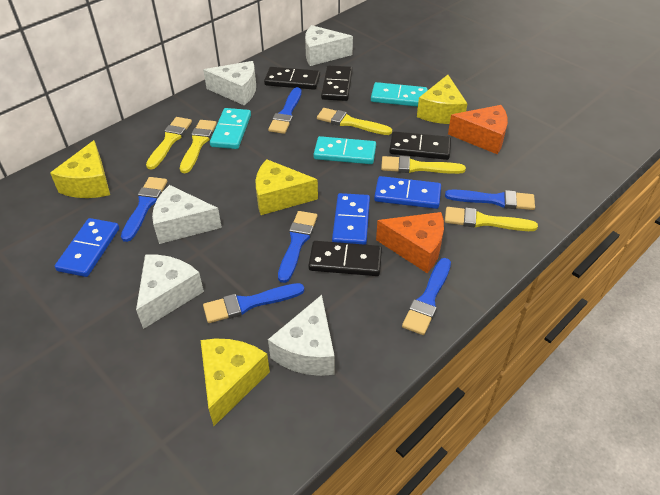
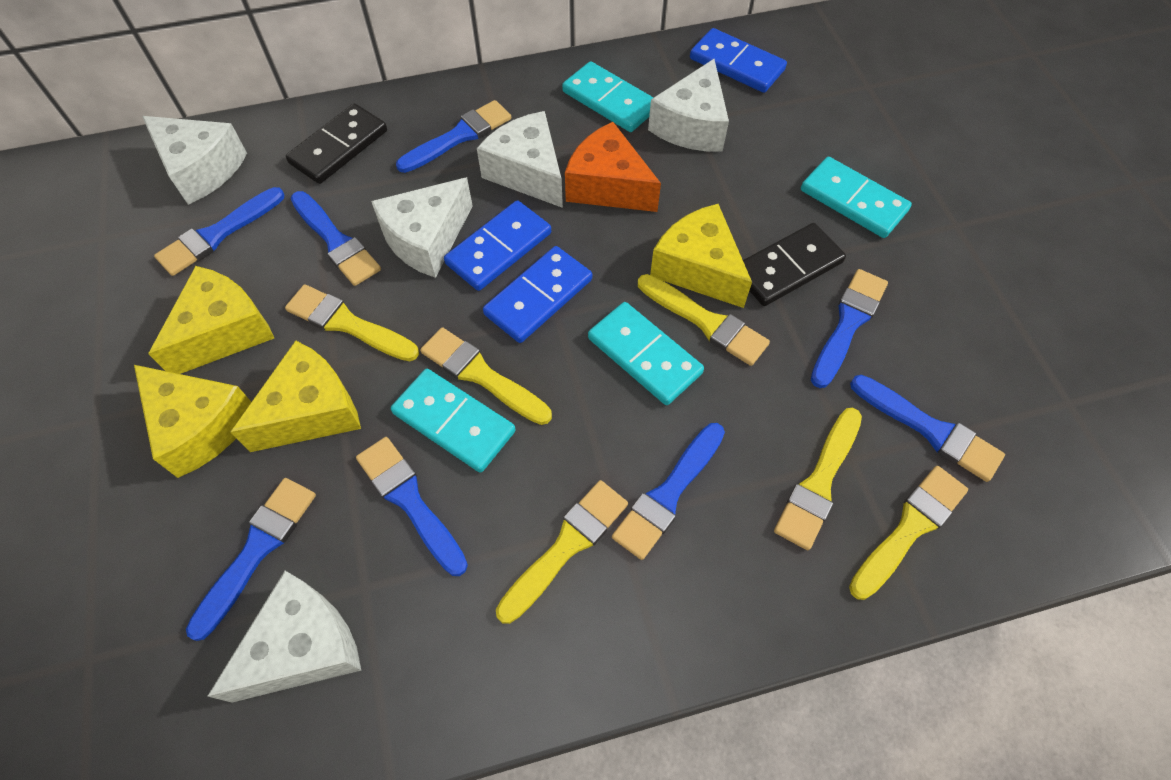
black domino: [264,67,320,90] [308,241,382,276] [321,65,353,101] [389,131,451,160] = 4 -> [286,103,387,184] [743,223,846,306] = 2
blue brush: [121,177,167,242] [203,283,304,323] [268,87,302,134] [278,211,317,283] [402,258,451,335] [445,189,535,210] = 6 -> [154,187,284,276] [186,478,316,641] [291,191,381,286] [356,437,468,576] [396,100,511,173] [612,423,725,560] [811,269,888,388] [850,375,1005,482] = 8
orange cheese: [376,212,444,273] [448,105,508,154] = 2 -> [565,122,661,212] = 1
turquoise domino: [210,108,251,149] [313,136,376,164] [371,82,428,107] = 3 -> [391,369,516,473] [562,61,654,132] [588,302,704,405] [801,157,912,238] = 4
yellow brush: [146,117,192,169] [180,120,217,173] [317,108,392,135] [381,156,466,174] [445,207,538,231] = 5 -> [285,284,419,361] [420,327,552,425] [496,480,628,624] [638,274,770,366] [774,408,862,550] [849,466,968,600] = 6

